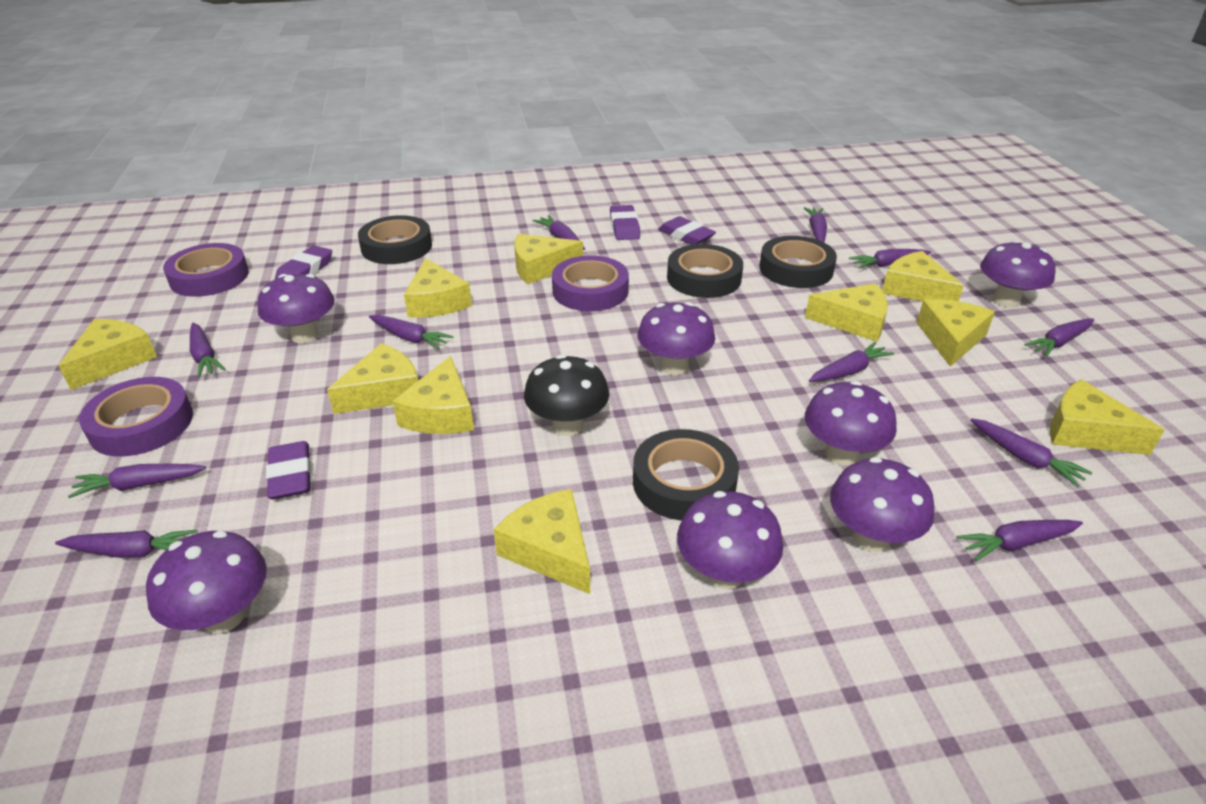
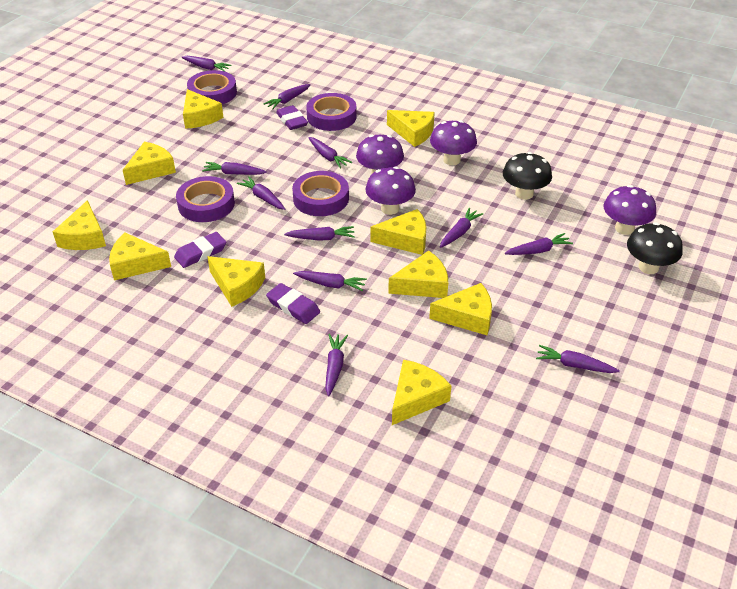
black mushroom: [524,355,609,436] = 1 -> [503,152,552,200] [627,222,683,274] = 2
black tape: [358,215,432,264] [633,429,739,521] [667,244,743,298] [759,236,837,288] = 4 -> none = 0
purple eraser: [266,441,311,500] [275,245,332,279] [610,205,640,240] [658,216,716,245] = 4 -> [174,232,226,268] [266,283,320,324] [276,105,308,130] = 3
purple mushroom: [146,531,267,634] [258,274,335,343] [637,302,715,375] [677,491,783,589] [805,381,897,466] [830,457,934,552] [980,240,1055,308] = 7 -> [356,135,404,175] [365,167,416,215] [430,120,477,165] [603,185,656,235] = 4
purple tape: [79,377,193,457] [163,243,249,297] [552,256,629,311] = 3 -> [176,176,235,222] [187,70,237,104] [292,171,349,216] [306,93,357,131] = 4

